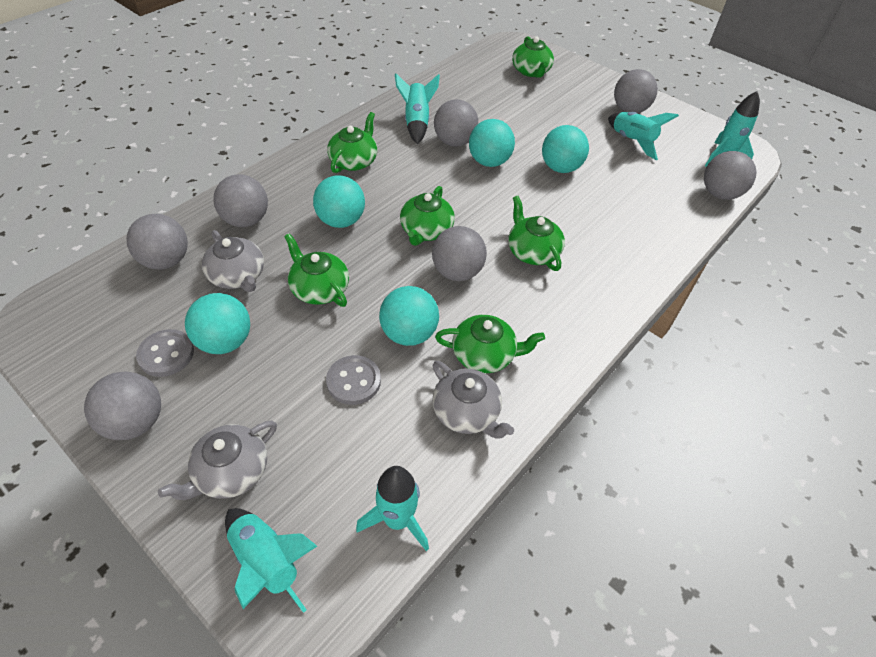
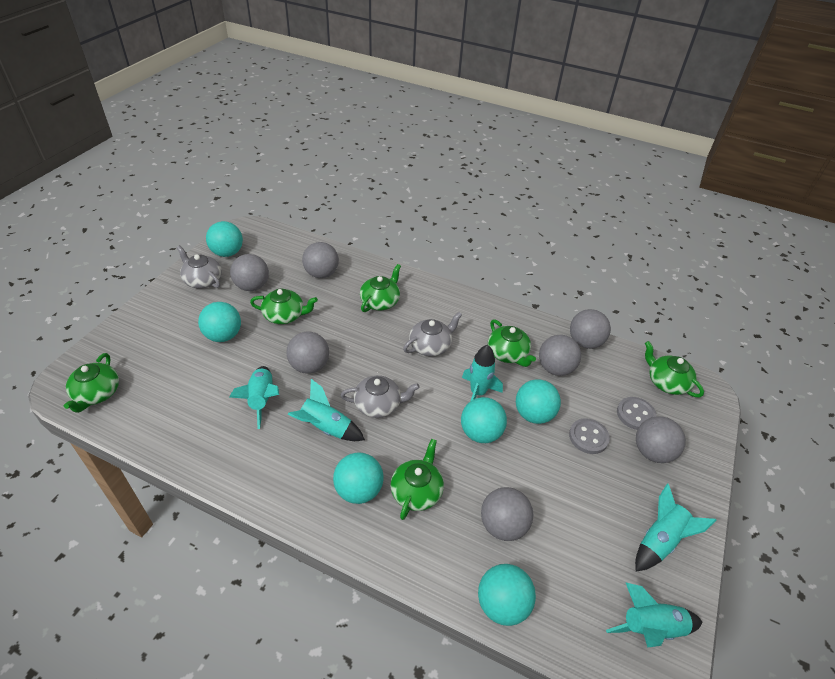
turquoise ball: [185,293,250,354] [313,175,365,228] [379,286,439,346] [469,119,515,167] [542,125,589,173] = 5 -> [198,302,241,342] [206,221,243,257] [333,452,384,504] [461,397,507,443] [478,564,536,626] [516,379,561,424] = 6

